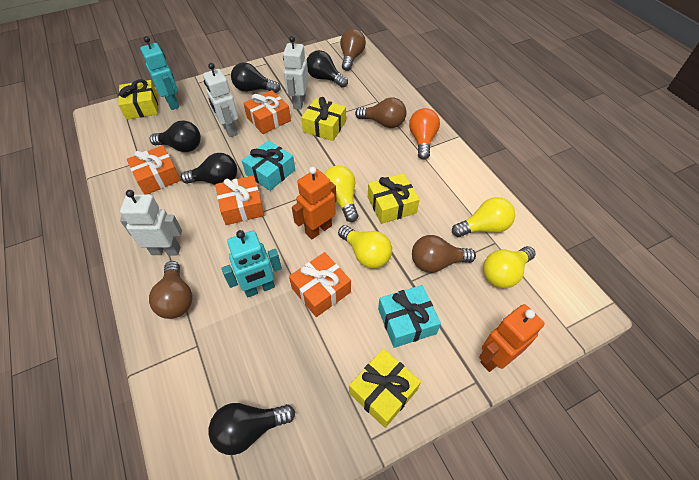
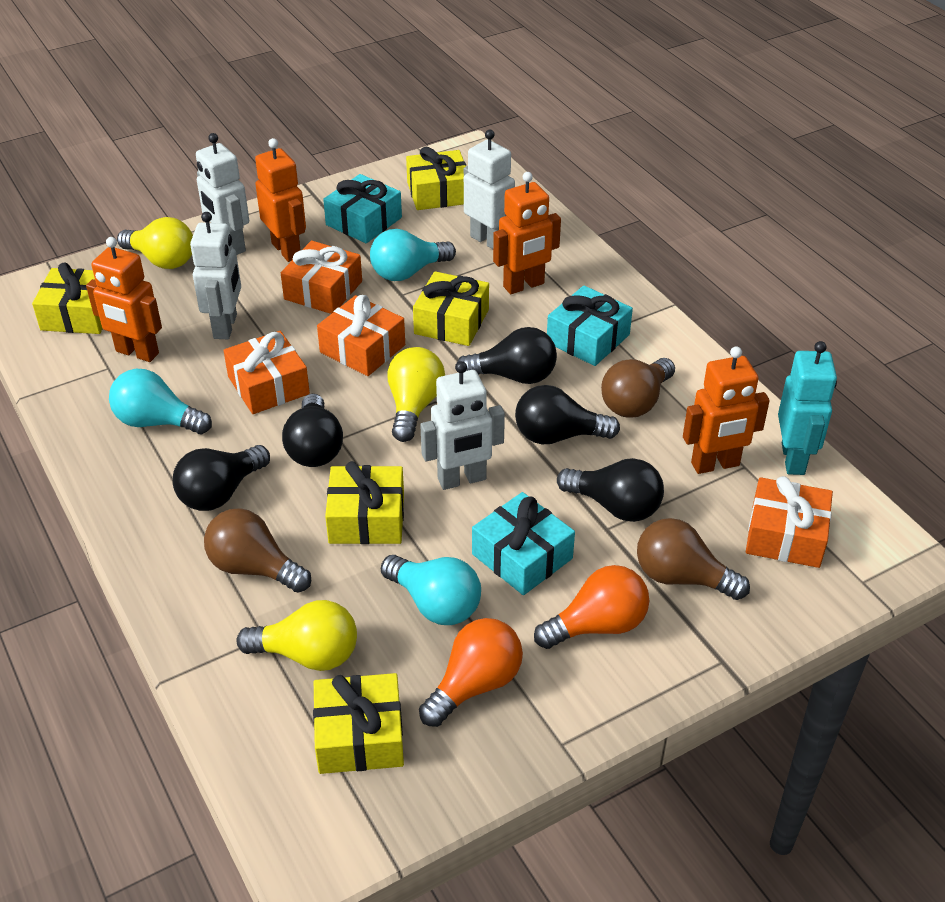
brown light bulb: [149,261,192,319] [340,29,366,71] [355,97,407,128] [412,235,476,273] = 4 -> [204,508,311,593] [601,358,675,418] [637,518,750,600] = 3
orange light bulb: [409,108,440,160] = 1 -> [419,618,523,727] [534,565,649,649] = 2
orange robot: [292,167,337,239] [479,304,545,372] = 2 -> [86,237,162,362] [255,138,306,262] [493,172,561,294] [683,346,770,474] = 4
turquoise gift: [242,140,295,191] [378,285,441,348] = 2 -> [323,174,402,243] [472,492,575,595] [547,285,633,366] = 3
turquoise light bulb: none = 0 -> [109,369,212,434] [370,229,456,281] [381,555,481,625] = 3
turquoise robot: [140,36,179,110] [222,230,282,298] = 2 -> [778,341,837,475] = 1
white robot: [120,190,182,255] [203,63,238,137] [283,36,309,110] = 3 -> [190,212,241,339] [196,133,249,255] [420,361,505,490] [464,130,515,249] = 4
yellow gift: [118,79,158,120] [301,97,346,141] [349,349,421,428] [368,173,420,224] = 4 -> [32,263,103,334] [313,673,404,774] [325,461,404,544] [406,147,466,210] [413,271,489,346] = 5
yellow light bulb: [324,166,358,222] [338,225,392,269] [452,197,515,237] [483,246,536,288] = 4 -> [117,217,193,269] [237,600,357,671] [388,347,445,442] = 3

